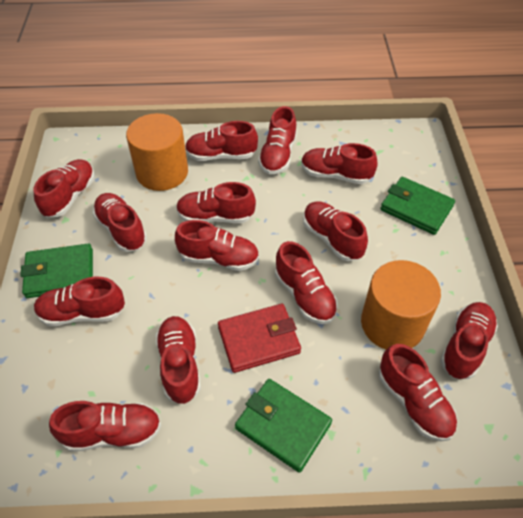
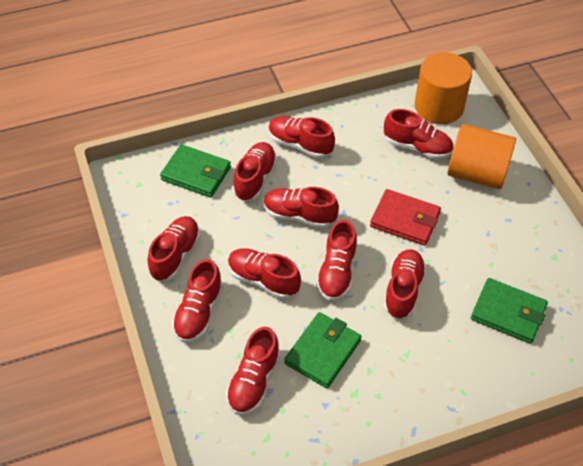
red shoe: [34,159,95,218] [34,277,125,326] [49,401,161,452] [92,193,147,252] [155,316,201,404] [175,220,259,271] [176,182,256,223] [185,121,258,161] [258,106,297,174] [275,241,338,324] [301,143,378,184] [303,202,368,261] [379,344,457,442] [440,302,498,379] = 14 -> [147,216,200,281] [172,259,223,342] [226,327,280,415] [228,248,301,299] [233,142,277,201] [264,187,339,228] [268,116,335,158] [316,220,357,301] [384,109,453,159] [384,249,426,319] = 10

